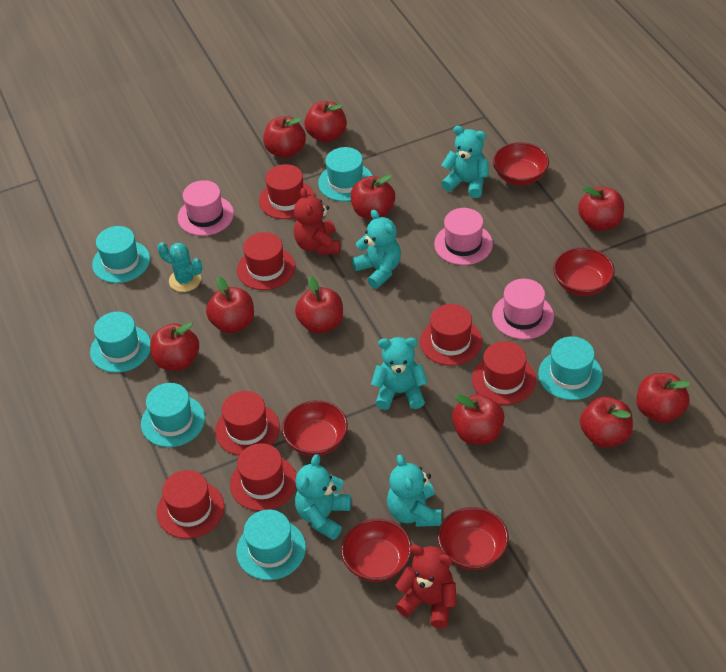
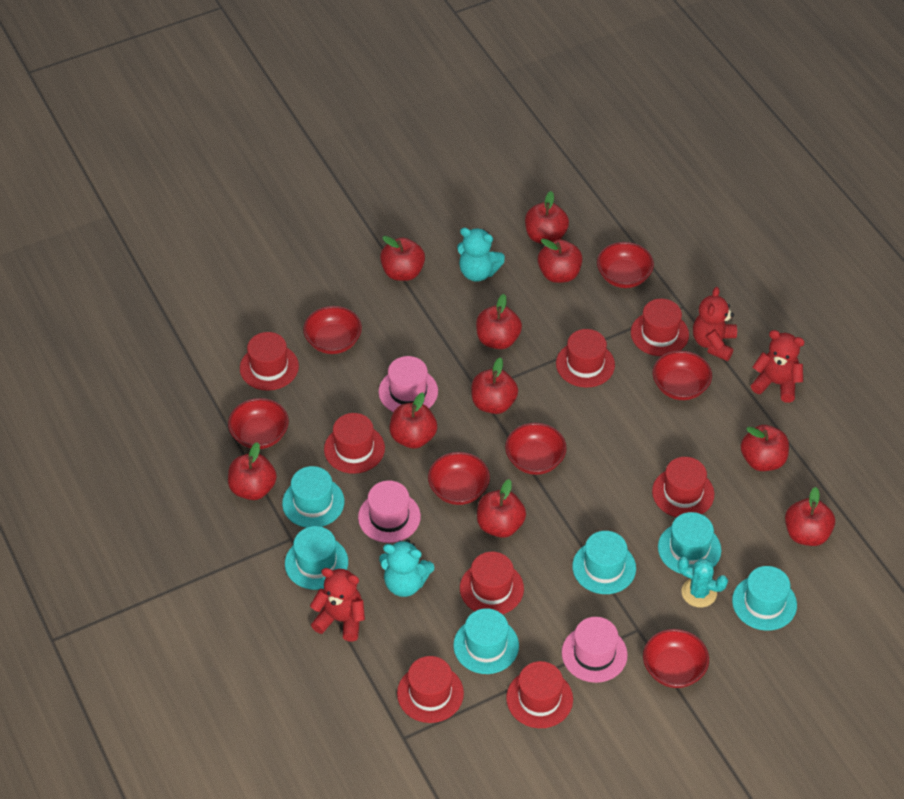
red bowl: [282,400,348,456] [341,518,412,582] [438,507,509,570] [493,142,549,185] [553,247,615,296] = 5 -> [228,398,289,449] [303,306,362,354] [428,452,490,505] [505,422,567,475] [597,242,654,288] [643,629,709,688] [653,350,712,400] = 7
red hat: [157,470,224,539] [215,391,280,455] [230,443,296,511] [237,232,295,290] [259,164,315,219] [420,304,482,366] [472,341,536,405] = 7 -> [240,332,299,391] [324,413,385,474] [397,656,464,723] [460,552,524,614] [506,661,573,728] [556,329,615,387] [631,299,689,356] [652,457,714,517] = 8
red teddy bear: [294,188,340,255] [395,545,457,628] = 2 -> [310,568,365,642] [693,287,737,361] [751,330,805,403] = 3
turquoise teddy bear: [295,454,351,540] [352,210,401,289] [371,337,428,410] [387,454,441,527] [441,126,489,198] = 5 -> [379,539,434,597] [457,228,505,282] = 2

